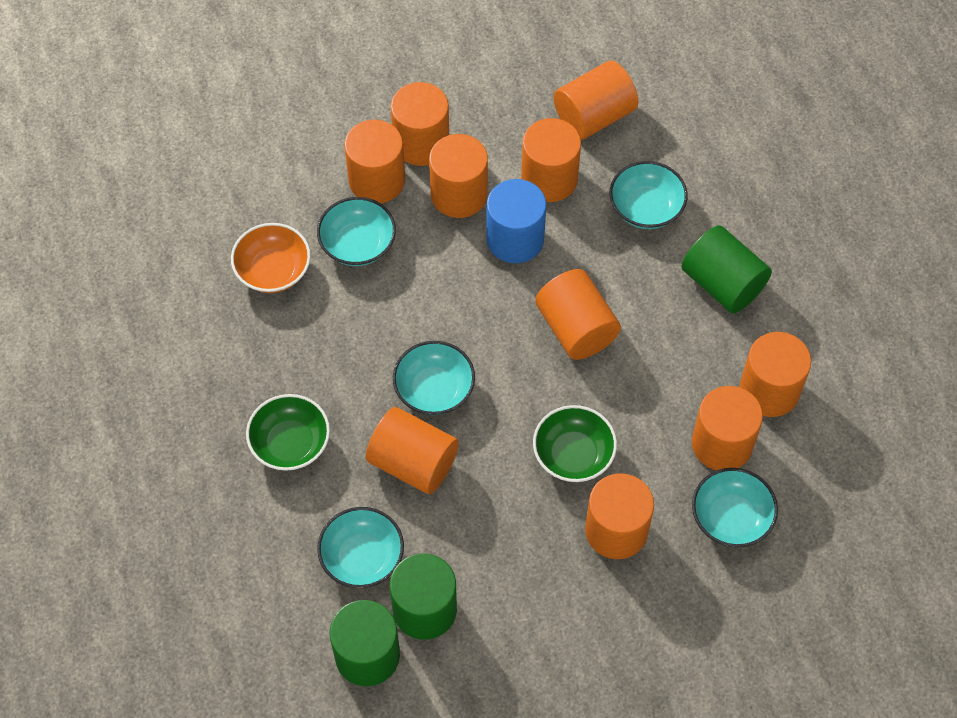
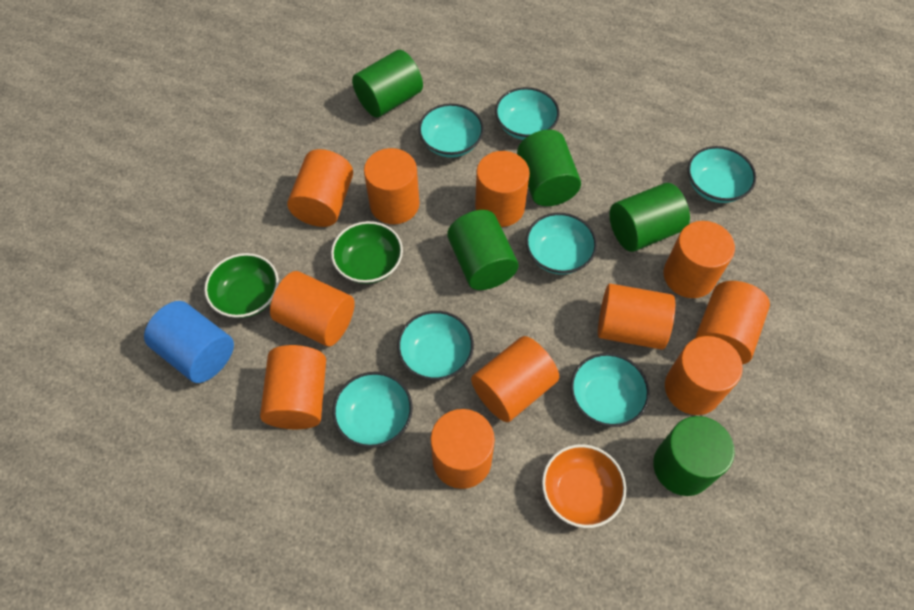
green cylinder: [330,600,400,686] [390,553,457,640] [682,225,772,314] = 3 -> [352,50,423,118] [447,210,519,290] [517,130,581,206] [609,183,690,252] [653,416,735,496] = 5
orange cylinder: [344,120,405,203] [366,407,459,494] [391,82,449,166] [429,134,488,218] [521,118,581,202] [535,269,621,360] [554,61,638,140] [585,473,654,559] [692,386,763,470] [740,332,811,417] = 10 -> [260,345,326,429] [270,271,355,346] [287,149,353,227] [364,148,419,224] [431,409,495,489] [471,336,559,422] [475,151,530,227] [598,284,675,350] [664,221,735,298] [665,336,743,415] [695,281,770,365] = 11
turquoise bowl: [317,197,396,266] [317,507,404,588] [393,341,475,415] [609,161,688,229] [692,468,778,547] = 5 -> [333,372,413,448] [397,311,474,380] [418,103,484,158] [495,87,559,140] [526,213,597,274] [570,353,650,427] [688,146,756,203] = 7

